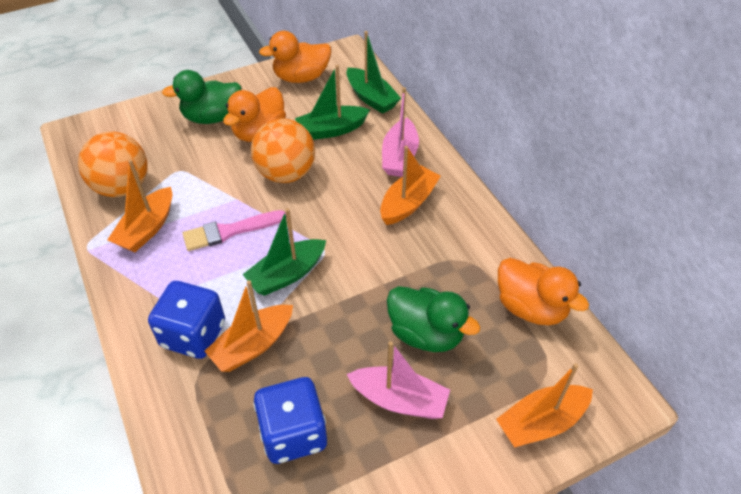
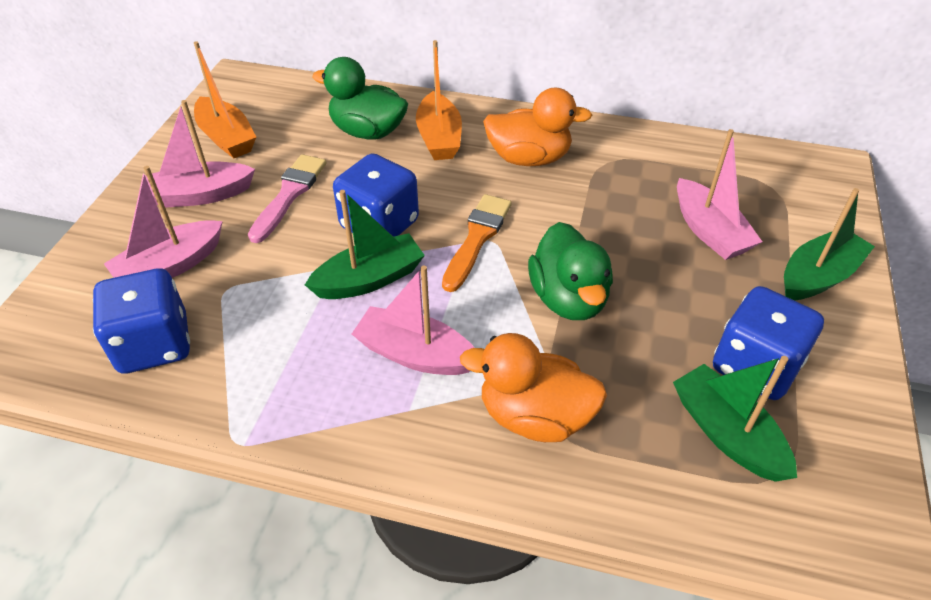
blue dice: [148,281,225,359] [253,377,327,464] = 2 -> [93,268,190,374] [333,153,419,237] [713,286,824,400] = 3
orange ball: [78,131,148,197] [251,118,315,183] = 2 -> none = 0
orange boat: [107,159,172,252] [204,280,293,372] [380,146,441,225] [496,363,593,448] = 4 -> [194,41,256,158] [416,40,462,160] = 2
orange brush: none = 0 -> [442,194,512,292] = 1
orange duck: [223,87,286,142] [259,31,331,83] [498,258,589,326] = 3 -> [460,333,607,442] [483,88,592,166] = 2
pink boat: [347,341,450,419] [382,87,419,177] = 2 -> [104,166,223,278] [145,100,255,208] [352,266,475,375] [677,129,762,260] = 4

